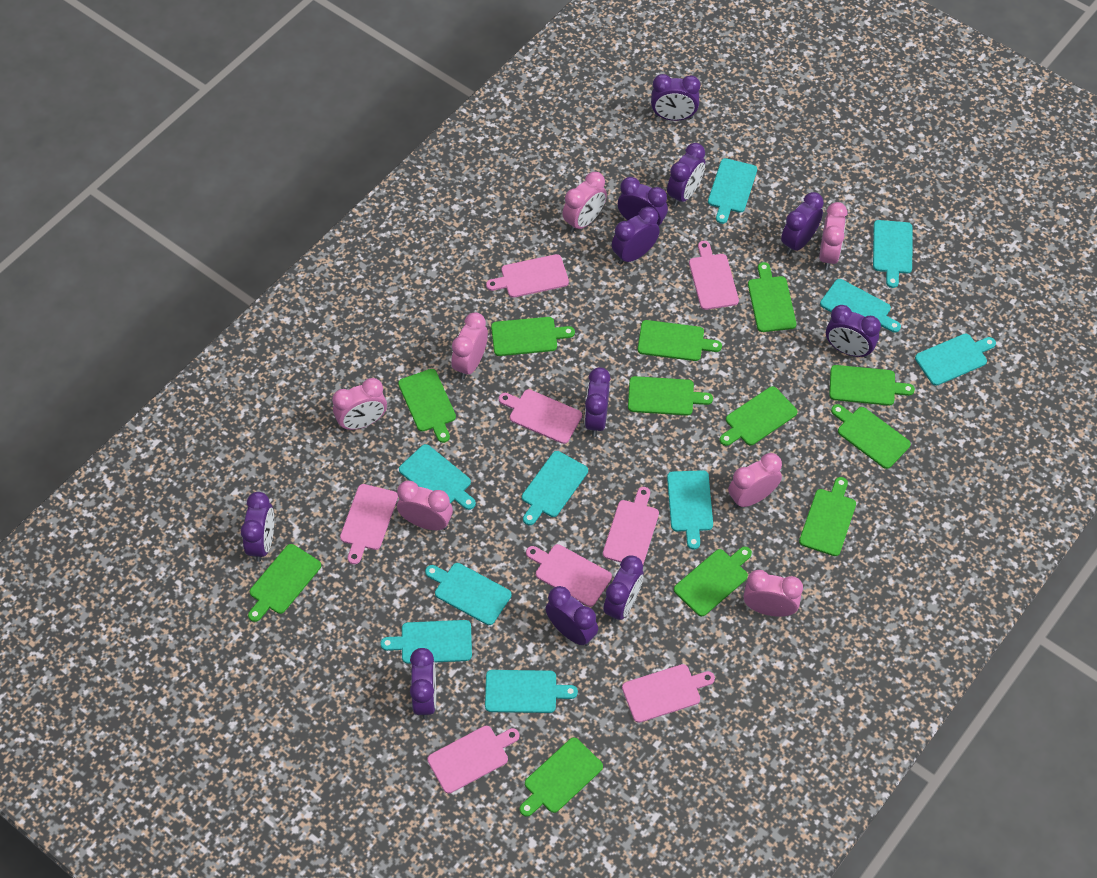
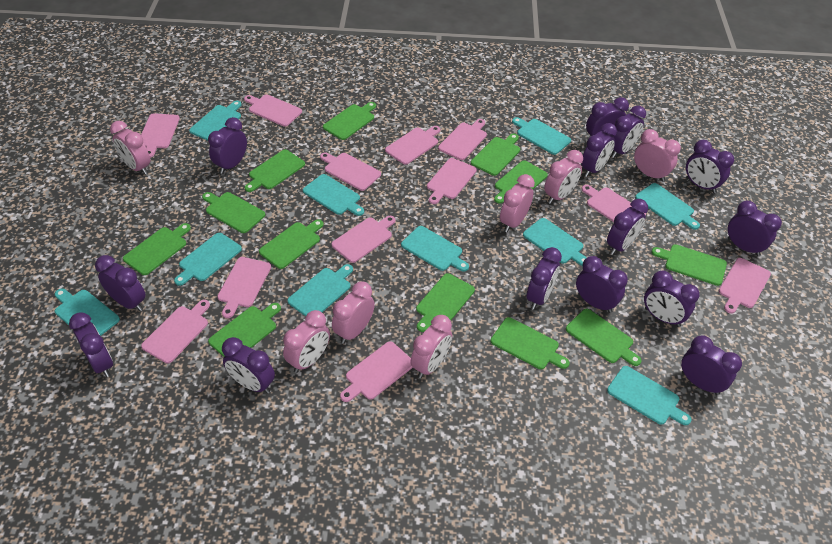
pink cutting board: [340,484,398,564] [427,726,519,794] [486,254,569,298] [499,389,582,444] [526,544,612,607] [603,487,659,564] [622,664,715,723] [689,241,739,310] = 8 -> [141,113,180,158] [141,300,210,363] [217,257,271,318] [244,95,302,127] [320,152,381,191] [331,216,395,263] [340,341,413,402] [385,126,440,165] [427,158,477,204] [438,119,487,160] [582,185,646,222] [719,258,771,314] = 12
purple clock: [241,492,274,562] [410,648,436,719] [545,586,598,646] [584,367,611,437] [603,555,643,623] [612,207,660,265] [618,177,668,229] [651,74,700,121] [667,143,705,206] [781,192,824,255] [826,305,881,358] = 11 -> [69,312,113,377] [95,255,146,311] [208,117,247,174] [222,337,275,394] [527,247,562,310] [576,256,628,313] [581,123,617,177] [586,97,629,136] [607,199,648,255] [611,106,646,158] [644,270,700,327] [681,335,742,395] [686,140,734,193] [727,201,782,256] = 14

